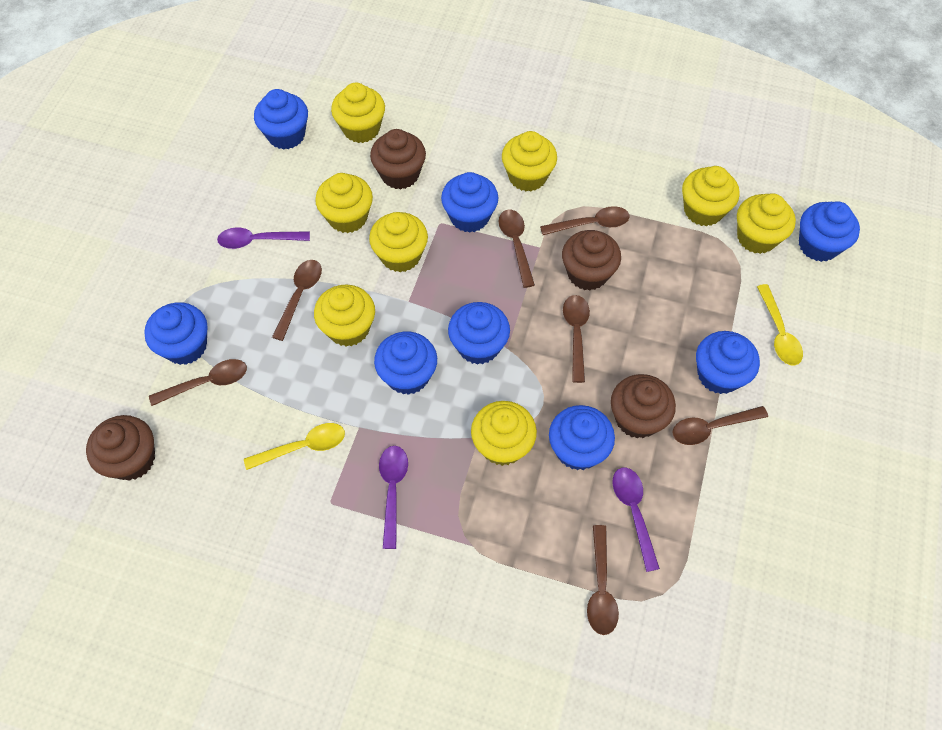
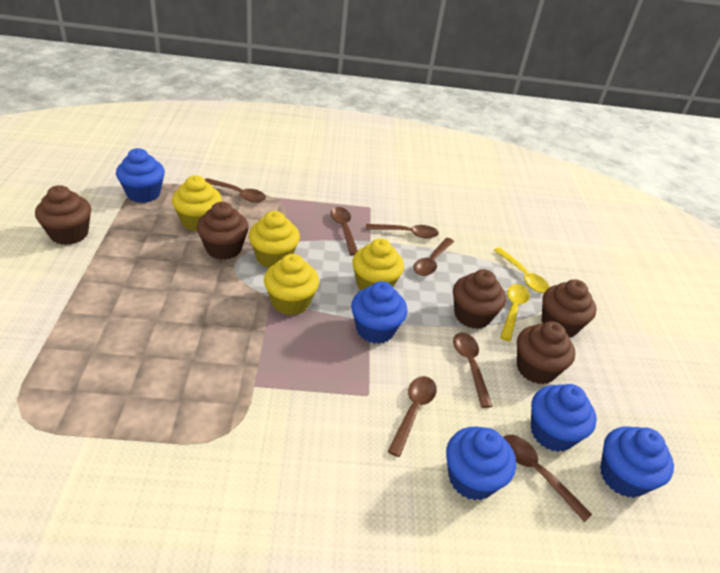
blue cupcake: [144,302,208,365] [254,89,308,150] [374,332,437,395] [441,172,498,233] [448,302,510,365] [549,405,615,470] [696,331,760,394] [799,201,860,262] = 8 -> [116,148,165,203] [351,281,408,344] [446,427,516,500] [531,384,597,452] [600,426,674,498] = 5
brown cupcake: [86,415,155,481] [370,129,426,189] [562,230,621,291] [611,374,676,438] = 4 -> [35,185,91,245] [197,202,249,260] [453,269,506,329] [517,321,575,384] [542,279,597,338] = 5
purple spoon: [217,227,310,249] [379,446,408,549] [612,468,660,572] = 3 -> none = 0
yellow cupcake: [314,284,375,347] [315,173,373,233] [331,83,385,143] [369,212,428,272] [471,401,537,466] [502,131,557,191] [682,166,740,226] [737,193,796,254] = 8 -> [172,175,222,231] [249,211,300,268] [264,254,319,315] [352,239,404,290] = 4

